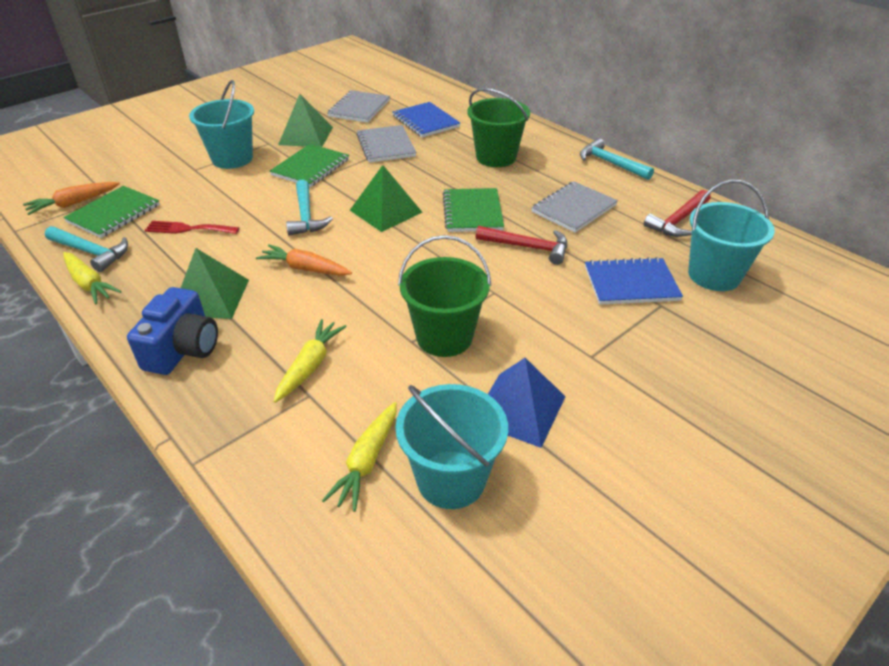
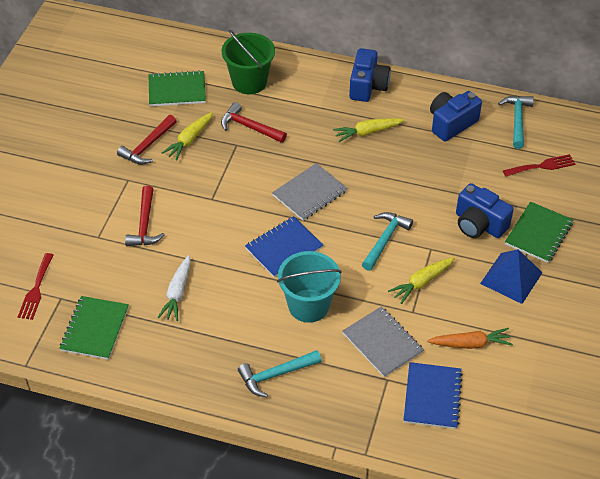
blue camera: [127,287,218,375] = 1 -> [349,48,391,102] [430,91,482,142] [456,183,514,238] = 3
green bucket: [398,235,491,357] [468,88,530,167] = 2 -> [222,29,275,94] = 1
green pyramid: [181,248,249,319] [278,94,333,147] [350,165,423,232] = 3 -> none = 0
grey notebook: [327,90,390,123] [356,125,417,163] [531,181,618,233] = 3 -> [272,163,347,221] [343,306,424,377] = 2
orange carrot: [23,182,120,215] [256,245,352,276] = 2 -> [427,328,513,349] = 1
red fork: [145,221,239,234] = 1 -> [18,253,54,320] [503,154,575,177] = 2
red hammer: [476,226,567,265] [644,190,710,237] = 2 -> [117,115,177,165] [125,185,165,246] [221,102,287,143] = 3
turquoise bucket: [189,80,254,169] [395,384,508,509] [688,180,775,291] = 3 -> [277,251,341,323] = 1
white carrot: none = 0 -> [157,255,191,321] = 1

